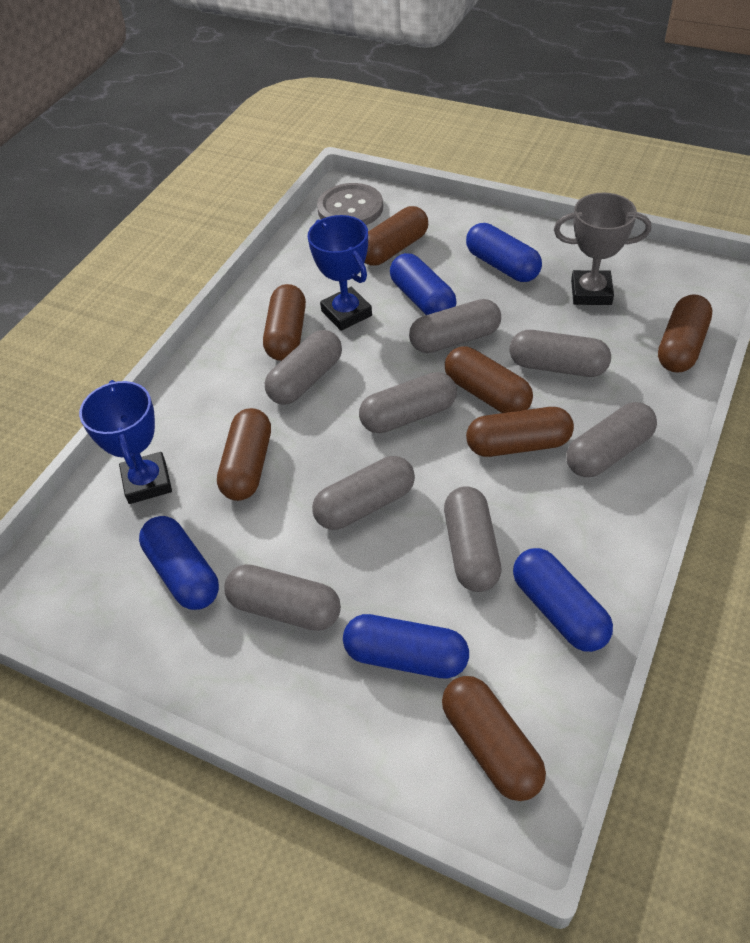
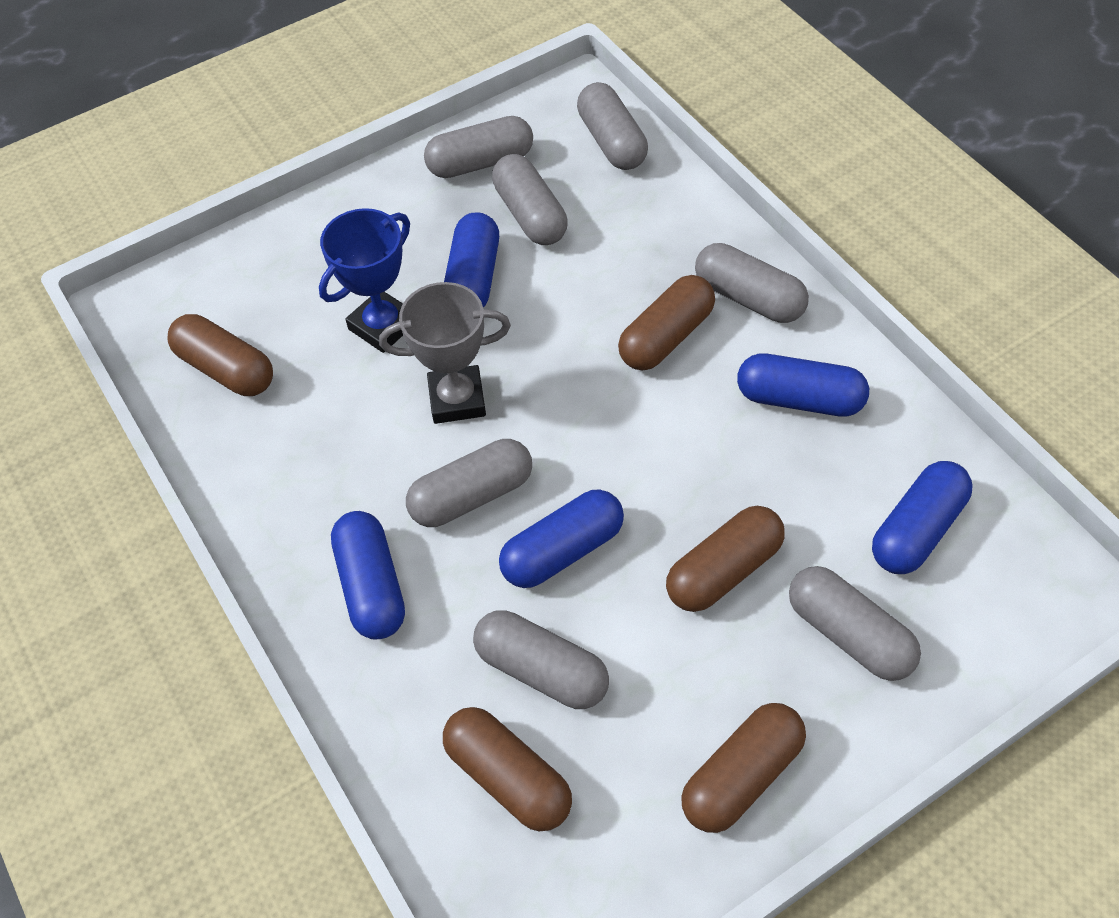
blue trophy: [79,380,172,504] [308,215,372,331] = 2 -> [319,208,410,353] = 1
brown capsule: [217,408,271,501] [263,284,306,361] [365,206,428,266] [442,676,546,801] [445,346,533,413] [466,407,574,457] [658,294,712,373] = 7 -> [167,314,273,396] [443,707,572,831] [618,275,715,370] [666,506,785,612] [681,703,806,833] = 5
grey button: [317,183,383,225] = 1 -> none = 0
grey capsule: [224,564,341,631] [265,330,342,405] [312,456,415,530] [359,372,457,433] [409,299,501,353] [444,486,501,592] [510,330,611,377] [566,402,657,477] = 8 -> [406,439,532,527] [424,116,533,178] [473,610,609,709] [492,154,568,245] [577,82,648,170] [695,243,809,323] [789,566,921,681] = 7

